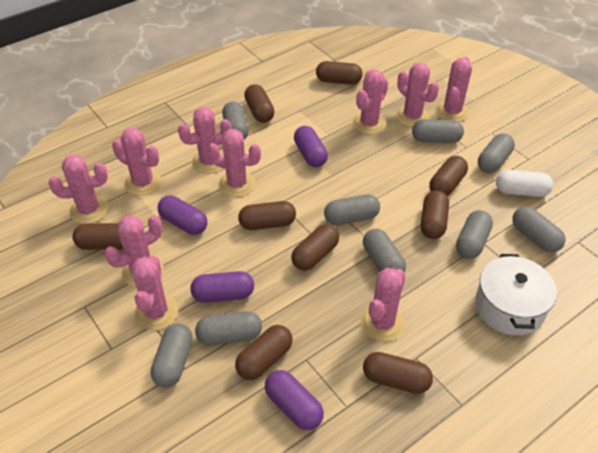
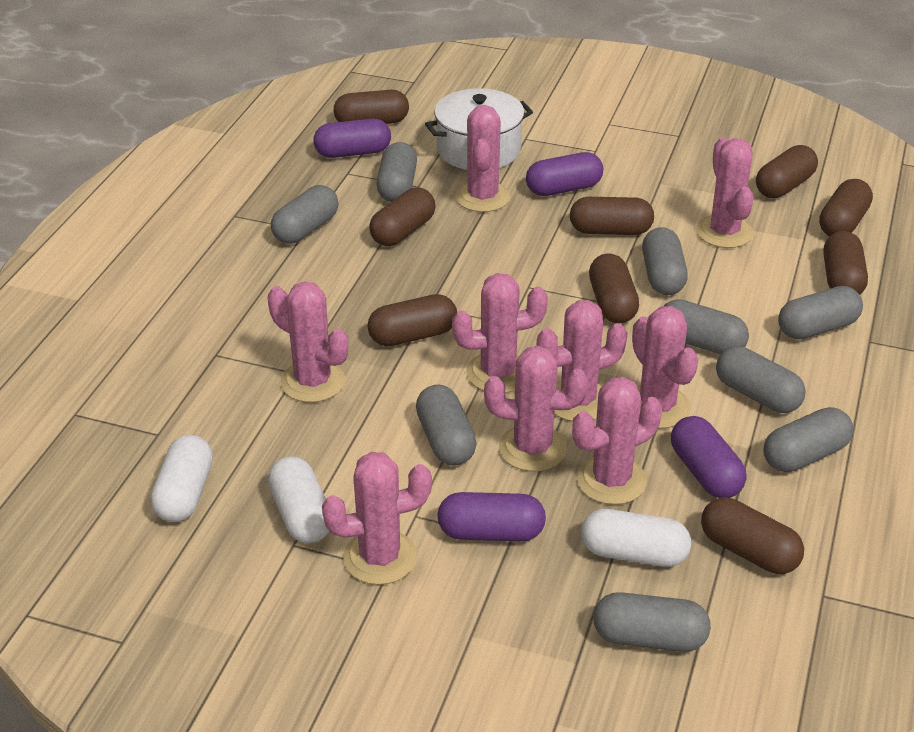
pink cactus: [49,154,108,224] [104,215,163,287] [112,128,162,196] [131,256,178,330] [178,107,232,174] [208,129,261,197] [353,69,388,134] [361,268,406,342] [396,63,439,127] [436,57,472,122] = 10 -> [268,281,349,402] [322,452,432,585] [452,273,548,393] [455,105,510,212] [484,346,588,471] [537,300,627,422] [572,377,662,505] [632,306,698,429] [696,137,754,248] = 9
white capsule: [496,170,553,197] = 1 -> [150,435,213,522] [268,456,329,543] [581,509,691,567] = 3

